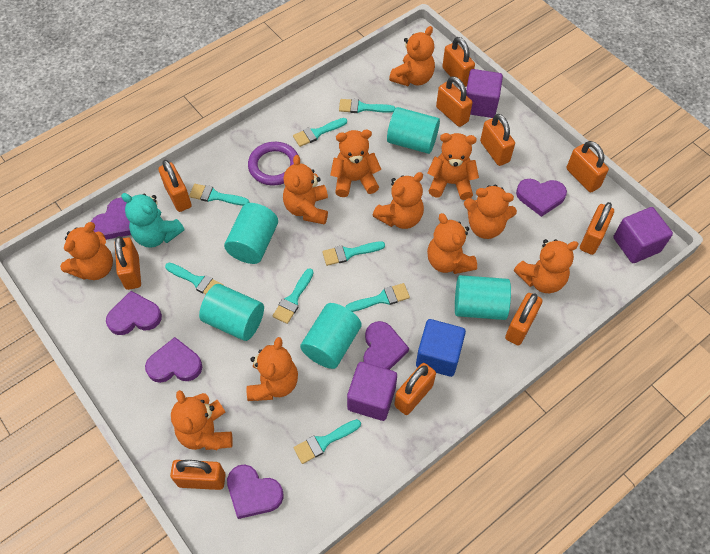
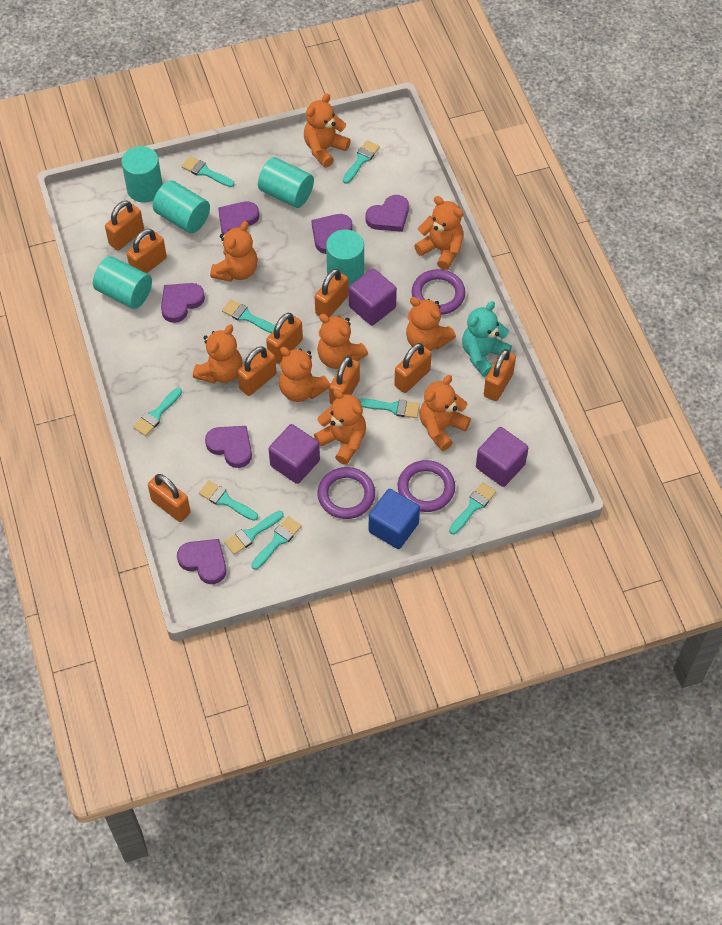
orange padlock: [115,236,141,290] [158,160,192,212] [170,460,225,490] [394,363,436,415] [436,76,473,127] [442,37,475,87] [480,114,515,166] [505,293,542,346] [567,141,609,193] [580,202,614,255] = 10 -> [105,200,144,251] [127,229,167,273] [148,474,190,522] [237,346,277,396] [266,313,303,363] [315,269,348,318] [329,356,360,405] [394,343,432,393] [484,349,516,401] = 9
orange teddy bear: [60,222,113,280] [171,390,233,450] [247,337,298,401] [283,155,328,225] [330,130,381,197] [373,172,424,229] [389,26,435,86] [427,133,479,200] [427,213,477,274] [464,185,517,239] [514,239,578,293] = 11 -> [193,325,242,384] [210,221,258,282] [279,347,330,402] [304,93,351,168] [314,389,366,465] [317,314,368,369] [406,297,456,351] [414,196,464,270] [420,375,471,451] = 9
purple ring: [248,142,299,185] = 1 -> [317,467,375,519] [398,460,455,512] [412,269,465,315] = 3
turquoise brush: [165,263,223,294] [189,184,249,206] [273,268,314,324] [293,118,347,147] [294,419,361,464] [322,241,385,266] [339,99,396,113] [346,283,410,312] = 8 -> [133,388,182,436] [181,156,235,187] [199,481,258,521] [222,299,275,333] [224,511,283,555] [251,516,302,570] [343,140,380,184] [358,398,420,418] [449,482,496,534] = 9

